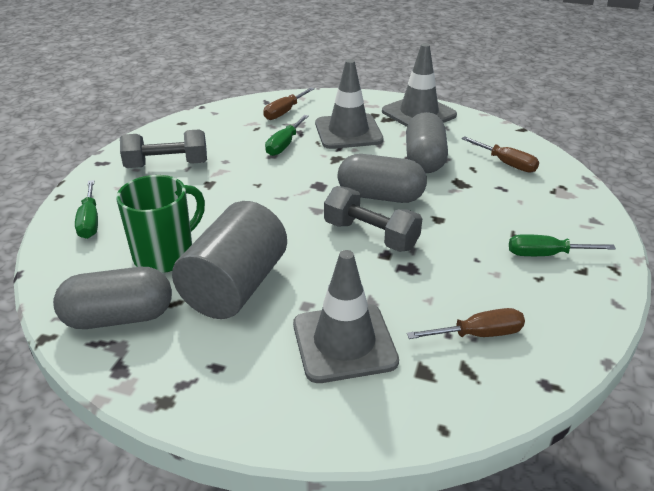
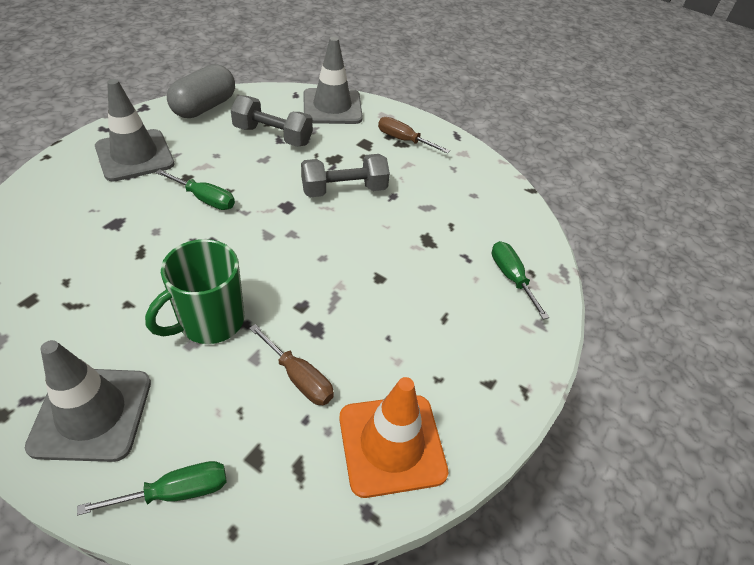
brown screwdriver: [263,87,315,120] [407,308,525,339] [461,136,539,173] = 3 -> [249,324,334,405] [378,117,450,154] = 2
grey capsule: [53,267,172,329] [338,154,427,203] [406,112,448,173] = 3 -> [167,64,235,118] = 1
grey cylinder: [172,201,287,319] = 1 -> none = 0
orange traffic cone: none = 0 -> [339,377,448,498] = 1

